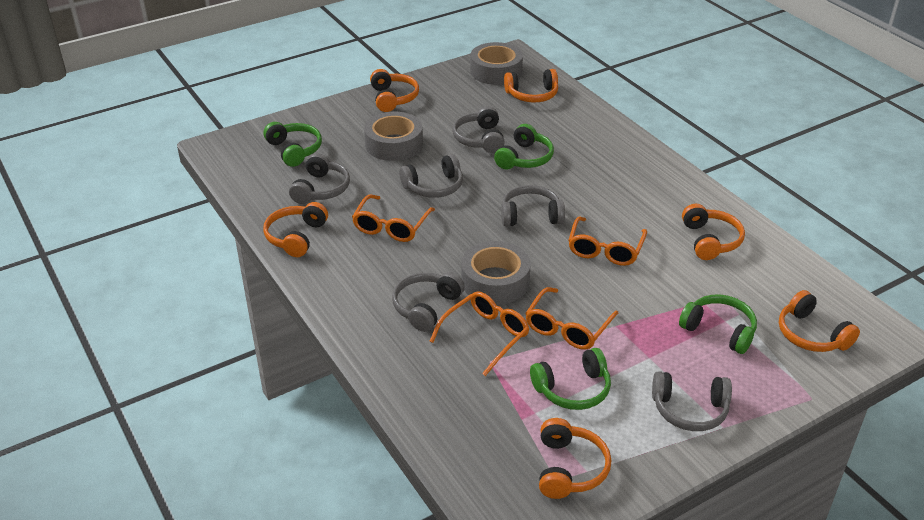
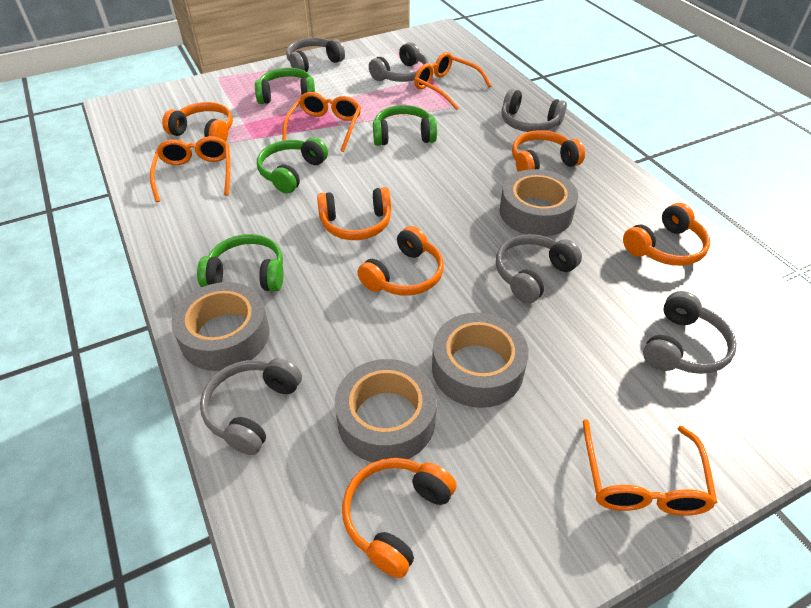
grey tape: [364,112,423,161] [461,241,531,304] [470,42,523,85] = 3 -> [172,282,270,371] [335,359,437,462] [432,313,529,408] [500,169,578,237] = 4

